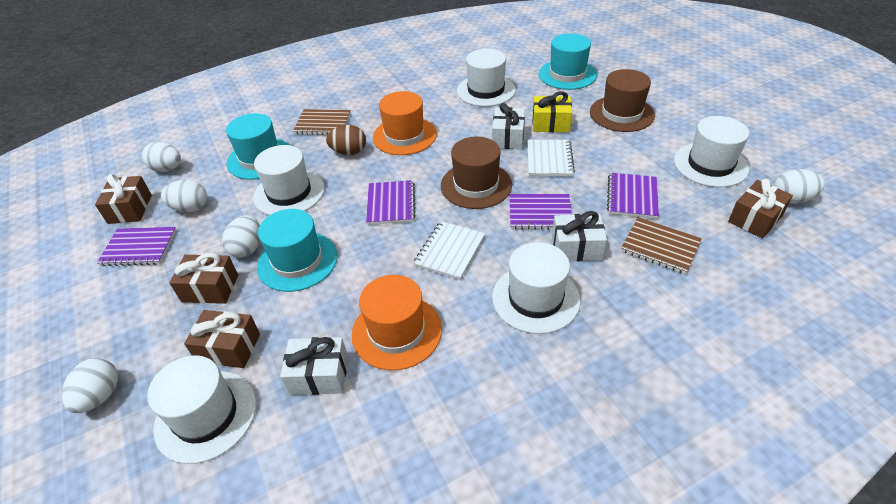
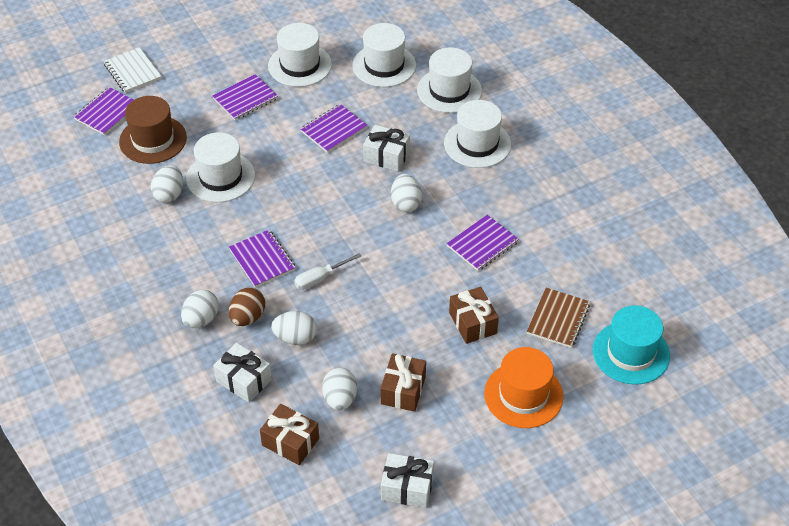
brown gift: [95,174,152,224] [169,253,238,304] [184,310,260,368] [728,179,793,239] = 4 -> [260,404,319,465] [380,353,426,412] [449,287,499,344] = 3
brown hat: [441,137,512,209] [590,69,655,132] = 2 -> [119,96,187,164] = 1
brown notebook: [293,109,351,135] [621,217,702,274] = 2 -> [527,288,590,348] = 1
orange hat: [352,275,442,370] [373,91,437,155] = 2 -> [484,347,563,428] = 1
purple notebook: [97,227,176,266] [366,180,415,225] [510,194,572,230] [607,173,659,219] = 4 -> [73,87,134,135] [213,74,278,120] [229,230,296,287] [300,104,368,153] [447,215,519,271] = 5
turquoise hat: [226,113,289,180] [257,209,337,292] [539,33,597,90] = 3 -> [593,305,670,385] = 1
white notebook: [414,221,485,280] [527,140,575,176] = 2 -> [103,47,162,93] = 1
white screwdriver: none = 0 -> [294,253,362,290] = 1
yellow gift: [532,91,572,132] = 1 -> none = 0

